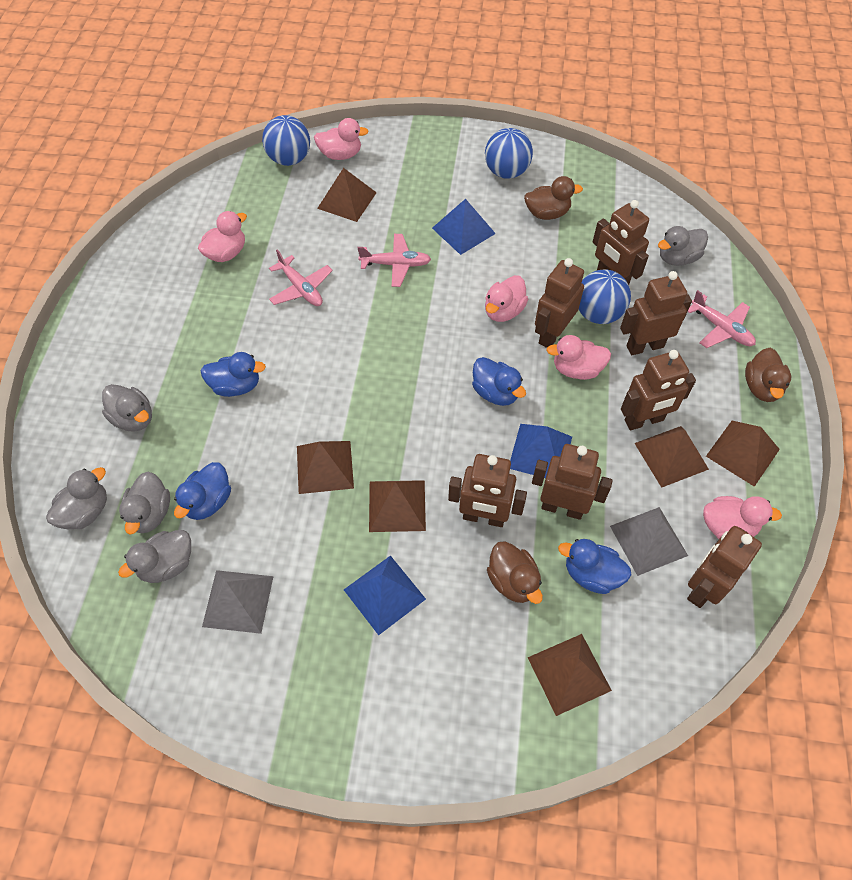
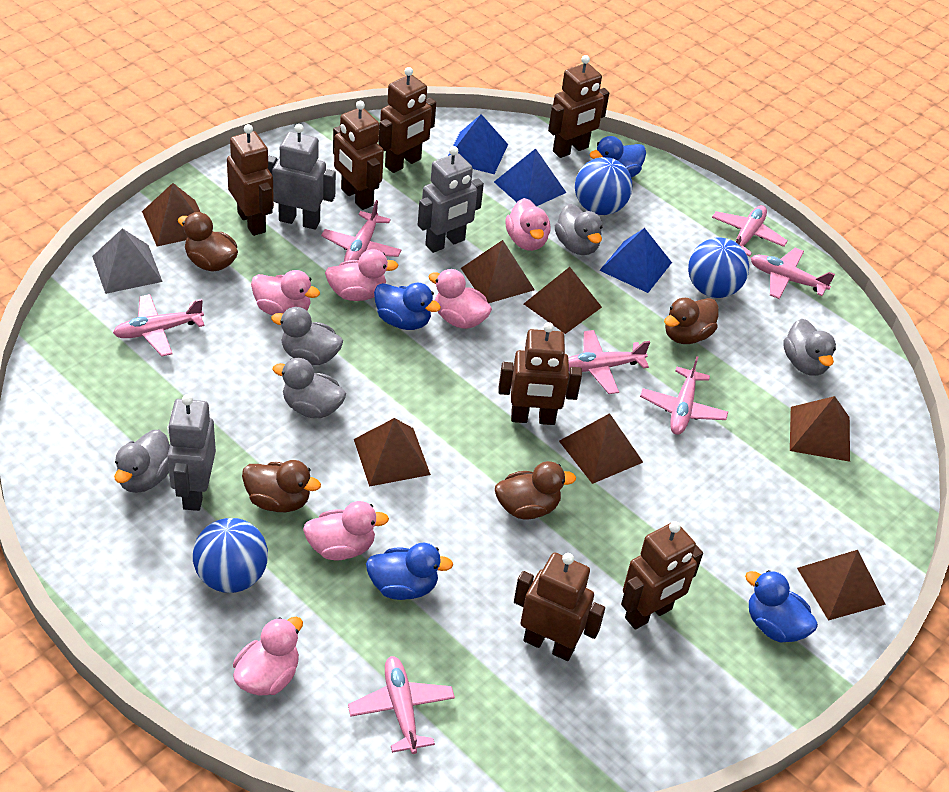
brown duck: [487,541,543,604] [524,176,583,220] [745,348,791,402] = 3 -> [178,212,238,272] [242,460,321,512] [495,461,576,520] [664,298,719,344] = 4
brown pyramid: [297,441,354,494] [317,168,377,222] [369,480,426,532] [528,634,612,716] [634,426,709,488] [706,421,780,487] = 6 -> [142,183,200,246] [354,418,431,487] [461,240,535,303] [524,267,602,334] [559,413,643,484] [790,396,850,462] [797,550,886,620] = 7
grey pyramid: [202,570,274,634] [610,507,688,576] = 2 -> [92,229,163,294] = 1
grey robot: none = 0 -> [167,394,216,511] [268,124,336,230] [418,146,484,253] = 3
pink duck: [198,211,247,262] [314,118,369,160] [485,275,528,322] [547,335,611,380] [703,496,782,539] = 5 -> [233,617,303,695] [251,270,320,315] [303,501,389,560] [325,249,398,301] [429,269,492,329] [505,198,550,251] = 6
pink plane: [269,249,333,306] [358,234,431,287] [688,290,756,348] = 3 -> [113,294,205,357] [321,200,402,262] [348,656,455,754] [568,330,650,394] [640,356,728,435] [712,205,788,257] [751,248,835,299] = 7

